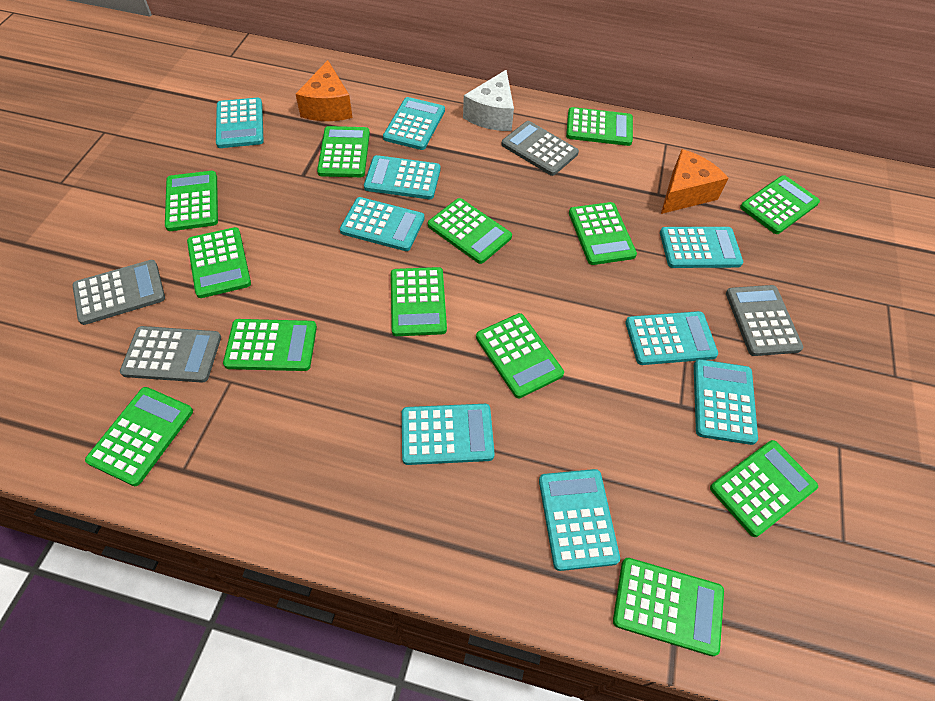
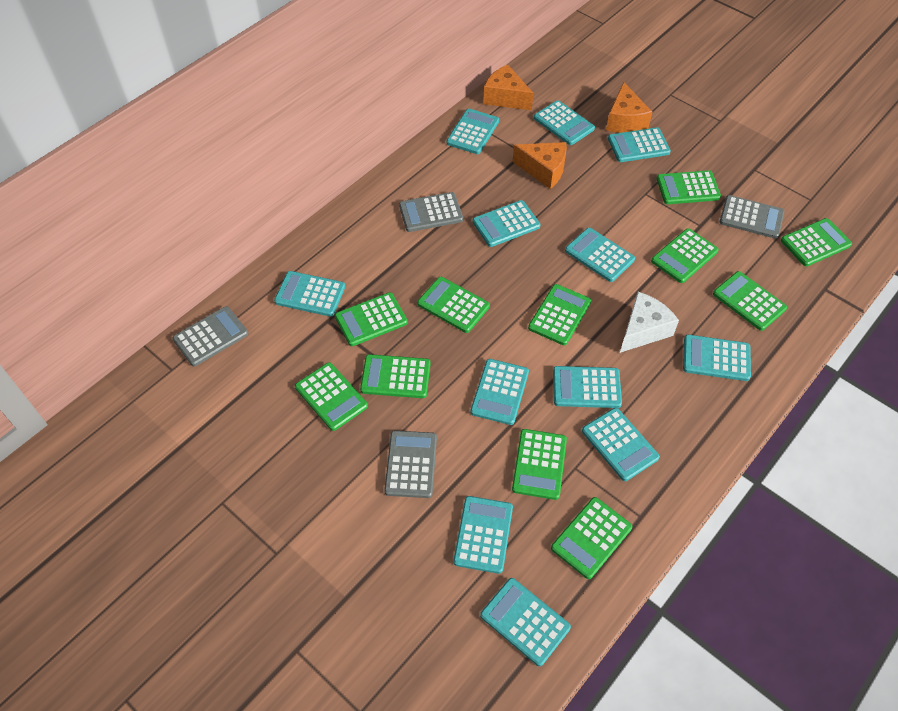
green calculator: [85,387,193,486] [165,171,218,231] [187,227,251,298] [223,319,317,371] [317,126,370,177] [391,267,447,336] [428,198,512,264] [476,313,564,398] [566,107,633,146] [569,202,637,265] [613,558,724,656] [710,440,818,537] [740,175,820,234] = 13 -> [295,362,368,431] [335,292,408,346] [360,354,431,398] [417,277,490,333] [512,429,567,500] [528,284,591,345] [551,497,632,579] [651,228,719,283] [656,170,721,204] [713,271,787,331] [781,218,852,267] = 11
orange cheese: [296,60,353,121] [661,149,728,214] = 2 -> [483,65,534,110] [513,142,567,189] [606,82,652,133] = 3
turquoise calculator: [216,98,264,148] [340,197,424,251] [364,155,441,199] [383,97,445,150] [402,404,495,465] [539,469,620,571] [625,311,718,365] [660,227,743,268] [694,359,758,445] = 9 -> [274,271,345,317] [446,109,499,154] [453,496,513,574] [470,359,529,425] [473,200,540,247] [480,578,571,666] [534,100,595,145] [553,366,622,408] [565,228,635,282] [582,408,660,481] [608,127,671,162] [683,335,751,381] = 12

